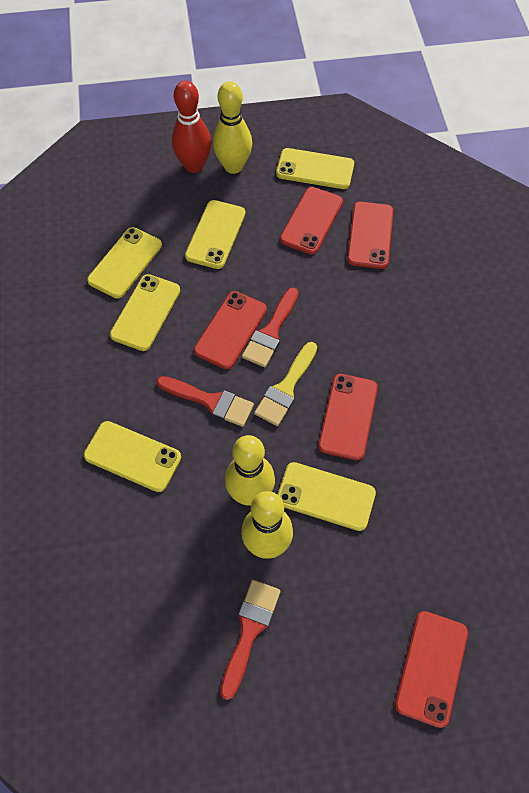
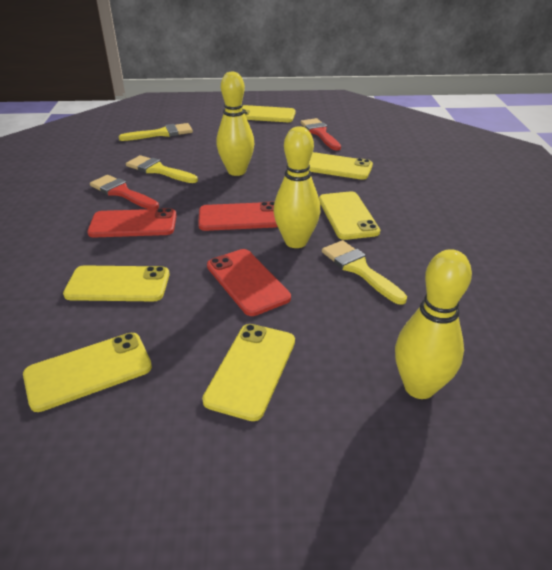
red bowling pin: [172,80,211,173] = 1 -> none = 0
red brush: [157,376,254,427] [220,580,280,700] [242,287,298,367] = 3 -> [90,175,159,209] [300,118,341,151] = 2
red phone: [194,291,267,370] [280,187,343,255] [318,374,378,460] [347,202,393,269] [395,611,468,728] = 5 -> [87,208,177,238] [198,202,278,231] [207,249,291,316] = 3
yellow brush: [254,342,317,426] = 1 -> [119,123,193,141] [126,155,198,183] [322,240,407,305] = 3

